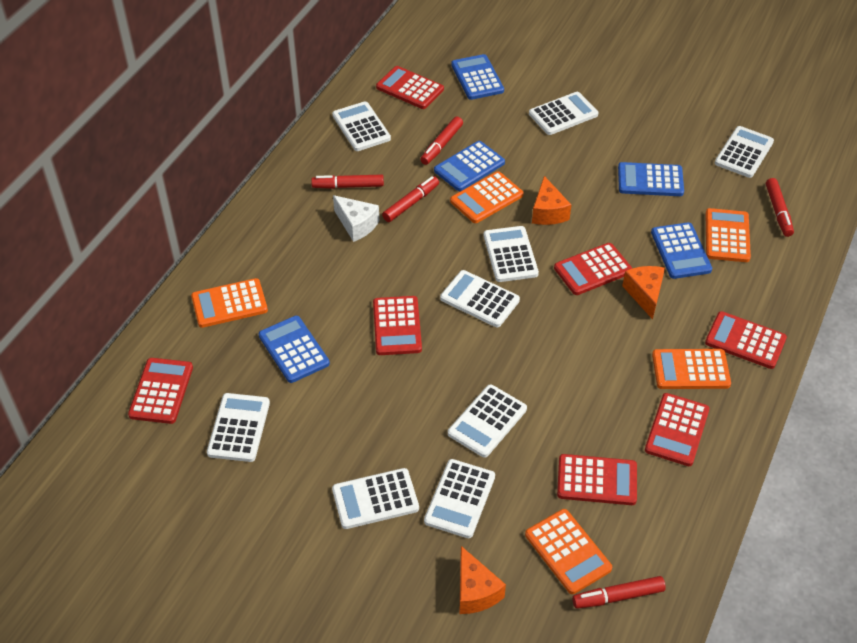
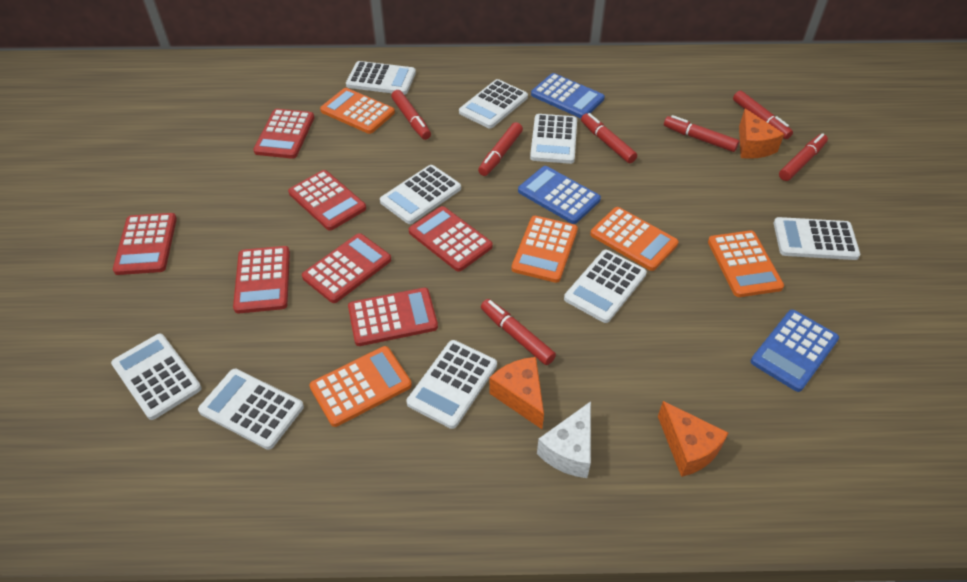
blue calculator: [259,316,330,383] [434,141,505,191] [451,54,504,100] [618,162,684,196] [651,222,712,279] = 5 -> [518,166,601,224] [531,73,605,118] [751,310,839,392] = 3
red marker: [311,174,384,189] [382,176,439,222] [420,116,463,165] [572,576,666,609] [766,178,794,237] = 5 -> [391,90,431,140] [478,122,523,176] [481,299,556,365] [581,113,637,163] [664,115,739,152] [733,91,793,139] [779,133,828,181] = 7

